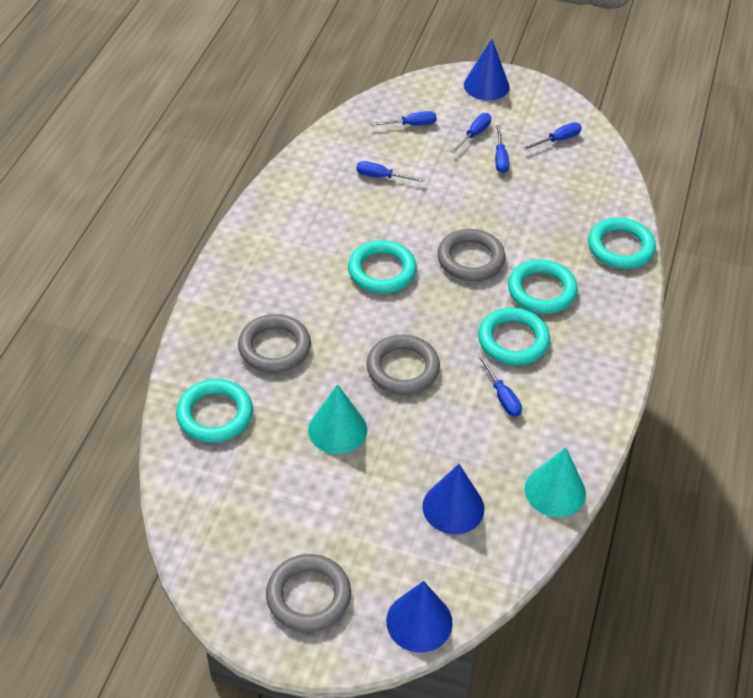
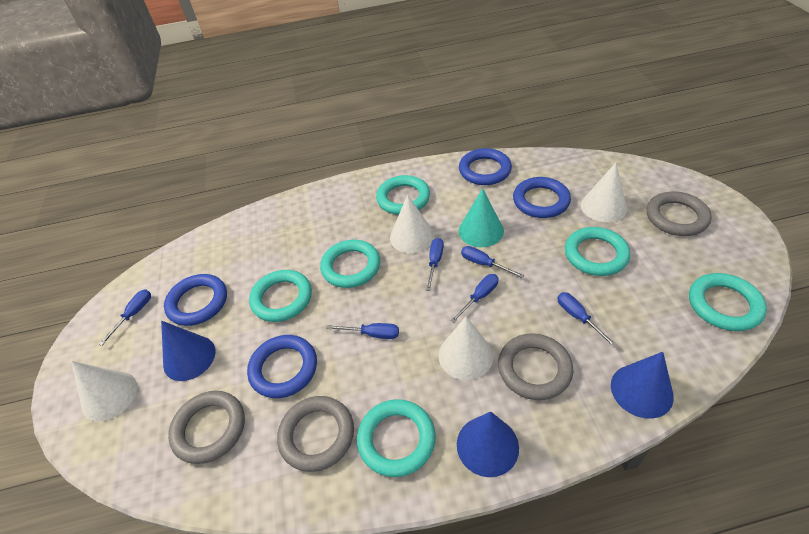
blue ring: none = 0 -> [164,274,227,326] [247,335,317,398] [459,148,512,185] [513,177,571,218] = 4
turquoise cone: [308,384,367,454] [525,447,586,517] = 2 -> [459,188,504,247] = 1
turquoise ring: [176,379,253,443] [348,240,417,294] [478,307,550,366] [508,259,578,314] [588,218,656,269] = 5 -> [249,270,312,322] [320,240,380,288] [357,399,436,477] [376,175,430,215] [565,227,630,276] [689,273,767,331] = 6
white cone: none = 0 -> [72,361,137,422] [390,195,434,253] [438,317,493,380] [581,163,627,222] = 4

